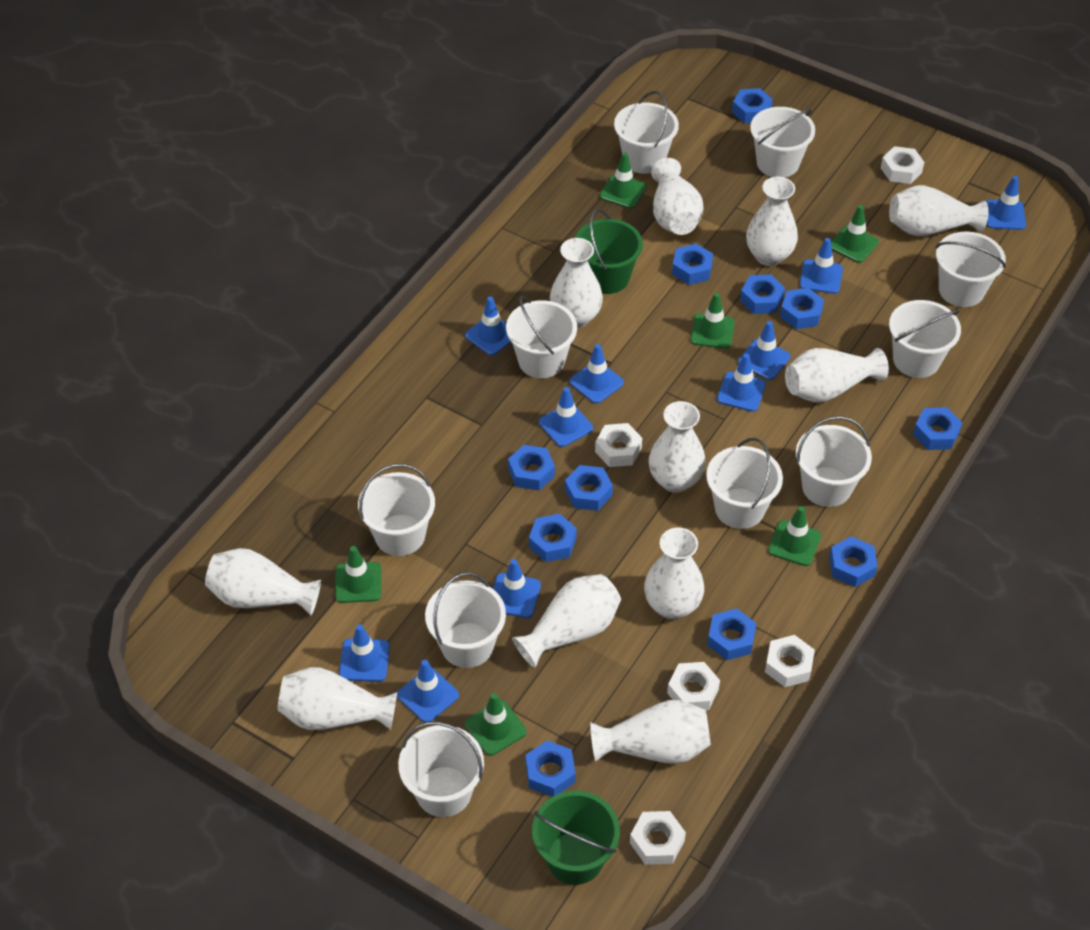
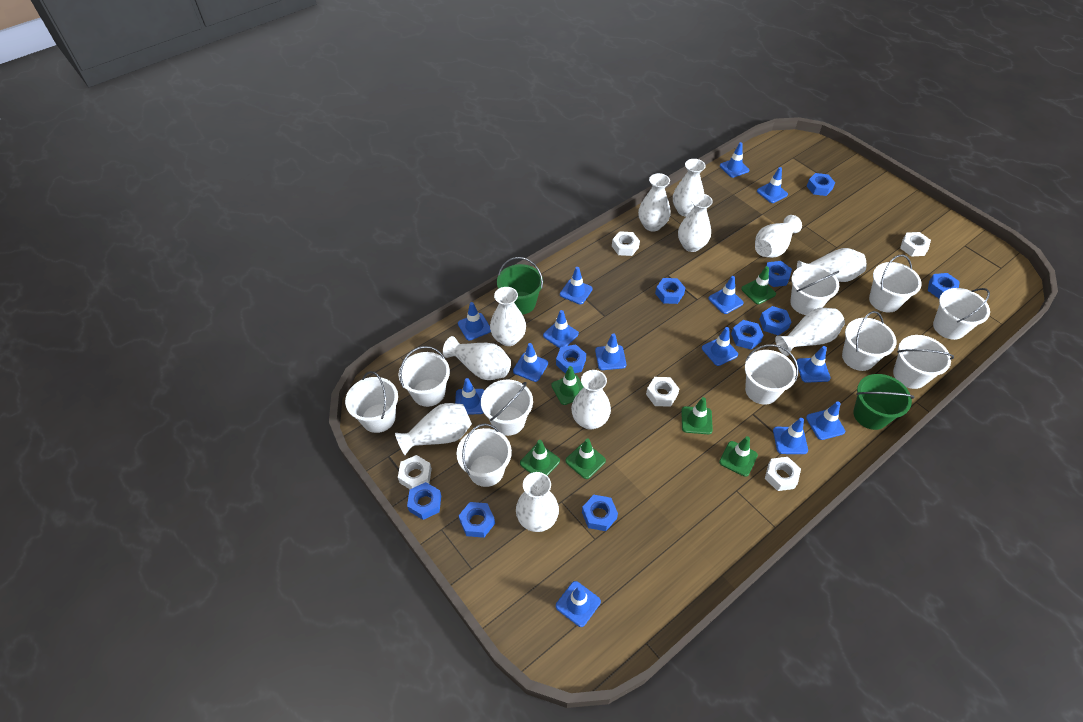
blue nut: [508,445,555,491] [526,741,576,797] [529,514,577,562] [565,465,613,511] [672,244,713,285] [707,609,757,660] [732,88,773,123] [740,274,785,314] [780,288,824,329] [829,536,878,587] [913,407,962,450] = 11 -> [407,482,441,520] [459,502,495,538] [556,344,586,374] [582,495,618,531] [655,278,685,304] [731,320,764,350] [759,306,791,336] [766,261,792,287] [807,173,835,196] [928,273,960,298] = 10
blue traffic cone: [339,624,390,682] [397,660,459,723] [465,296,511,356] [493,559,541,618] [539,387,593,447] [570,344,624,404] [717,353,766,412] [738,321,791,380] [800,238,843,294] [986,176,1026,230] = 10 -> [455,378,485,415] [458,302,491,341] [513,343,548,382] [543,310,579,348] [556,581,601,627] [560,267,593,305] [595,333,626,370] [702,327,738,366] [708,276,744,314] [720,142,749,178] [757,167,788,203] [773,418,808,454] [797,346,831,383] [806,401,845,440] = 14

